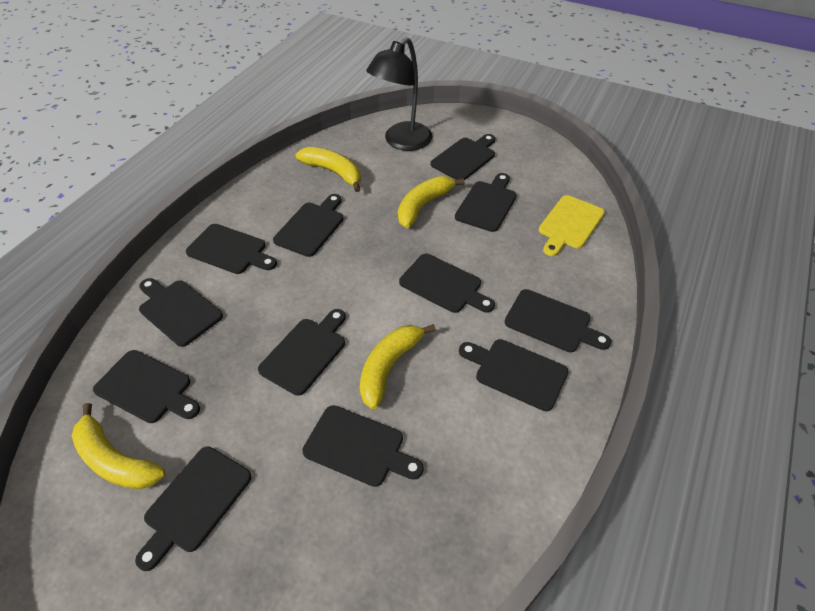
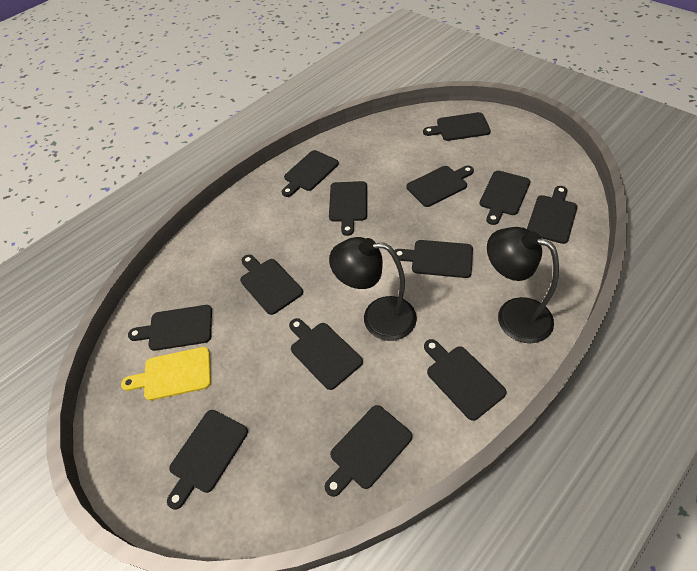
black cutting board: [93,350,200,423] [135,446,252,571] [139,278,223,347] [186,224,277,274] [258,309,346,396] [273,194,344,257] [302,405,424,487] [399,254,495,313] [431,134,495,180] [455,173,517,232] [459,339,568,411] [505,289,611,352] = 12 -> [128,305,212,351] [167,410,248,510] [240,255,303,315] [282,150,339,197] [289,318,363,390] [325,405,412,497] [329,181,367,236] [394,240,473,278] [406,166,474,207] [423,112,491,141] [424,339,507,421] [479,171,531,225] [527,186,578,244] = 13
black lamp: [366,37,432,151] = 1 -> [329,237,417,341] [487,227,559,343] = 2
yellow banana: [72,403,165,489] [295,147,361,192] [360,324,436,409] [398,176,465,228] = 4 -> none = 0

